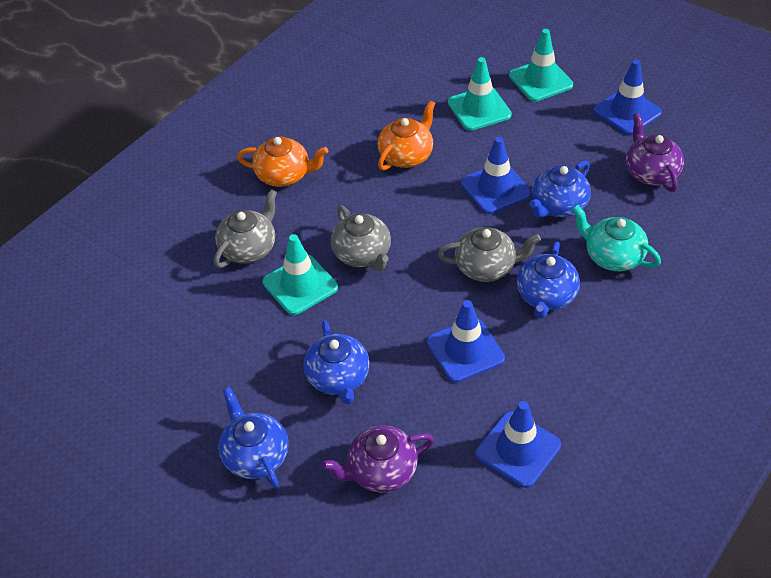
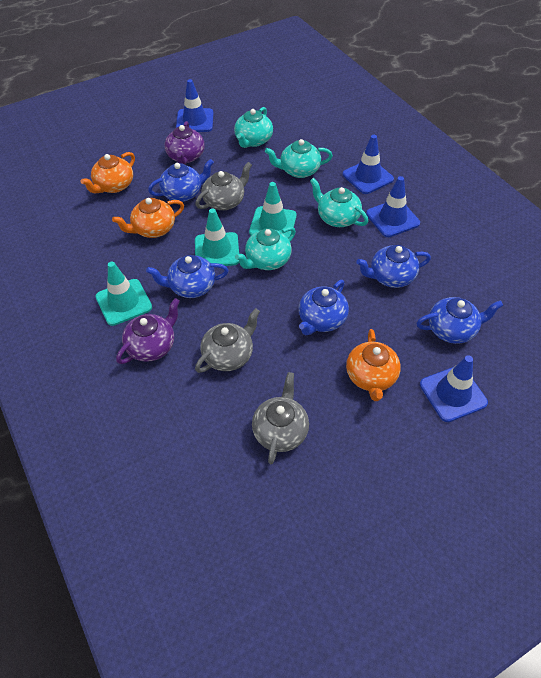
blue teapot: [218,387,289,488] [303,320,370,404] [517,241,580,319] [529,161,591,218] = 4 -> [146,255,229,298] [148,159,214,202] [299,280,349,335] [356,245,431,288] [416,297,503,344] = 5
orange teapot: [237,136,328,187] [378,100,436,170] = 2 -> [80,152,135,193] [112,198,184,238] [346,329,401,401] = 3
turquoise teapot: [572,205,661,271] = 1 -> [234,107,273,148] [235,227,296,270] [265,139,333,178] [310,178,368,227] = 4

